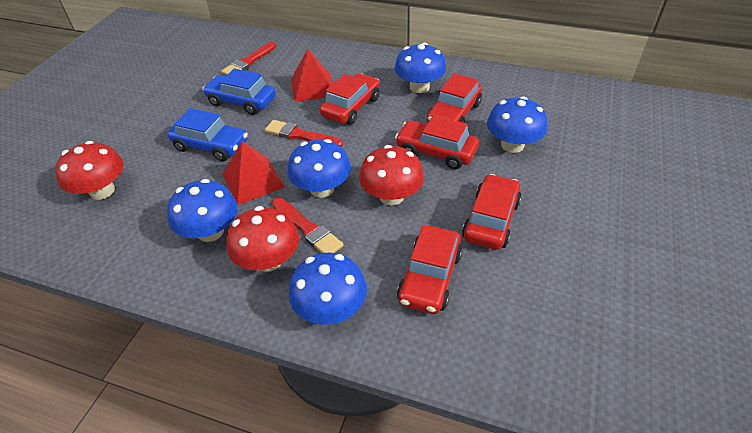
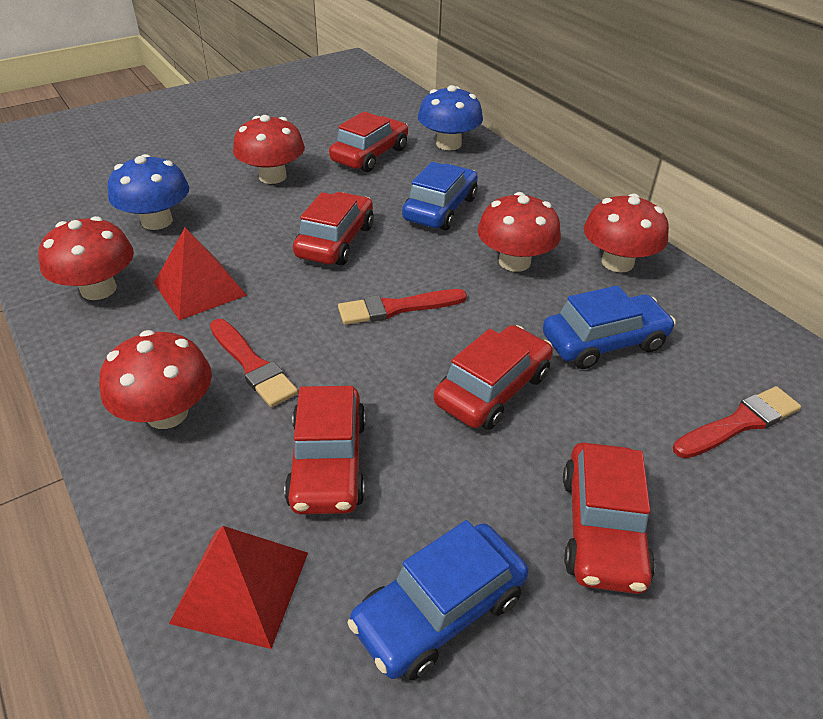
blue car: [168,108,248,161] [202,68,276,115] = 2 -> [348,520,528,680] [402,162,478,230] [543,285,676,369] = 3
blue mushroom: [167,179,237,242] [287,139,351,198] [289,253,367,325] [395,43,446,93] [487,96,547,153] = 5 -> [108,154,189,230] [418,85,483,150] = 2
red mushroom: [55,141,124,200] [226,206,299,272] [359,145,424,206] = 3 -> [38,216,134,300] [99,330,212,429] [233,115,305,184] [477,192,561,272] [584,194,669,272] = 5

